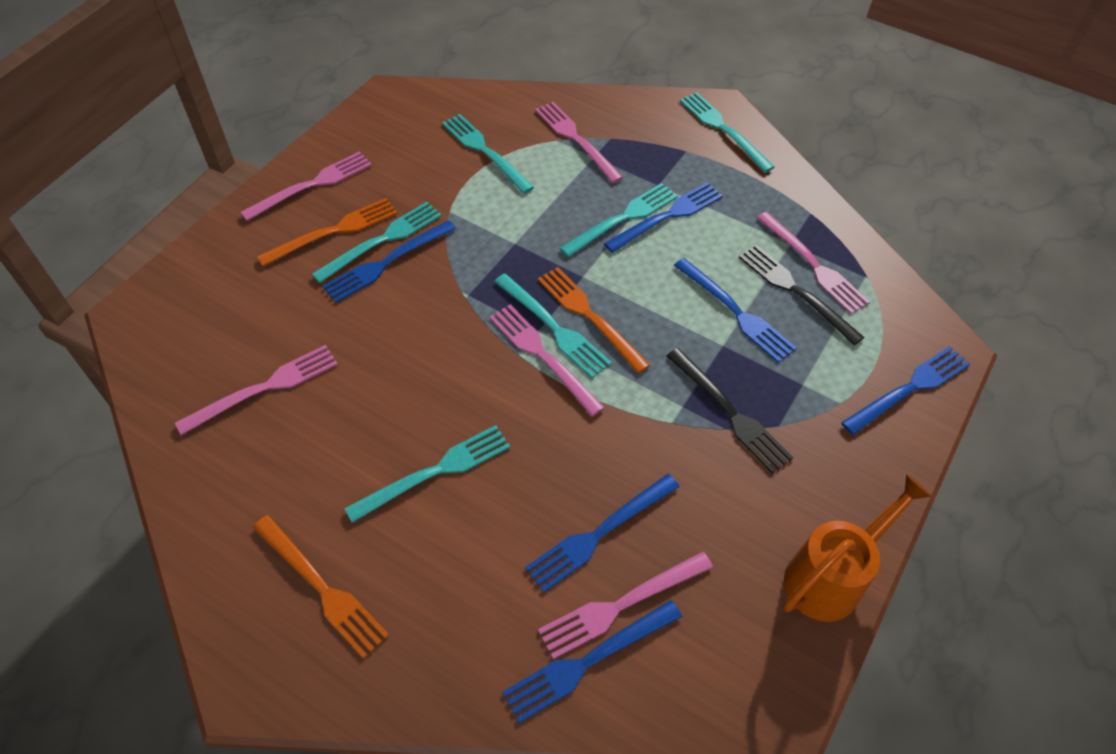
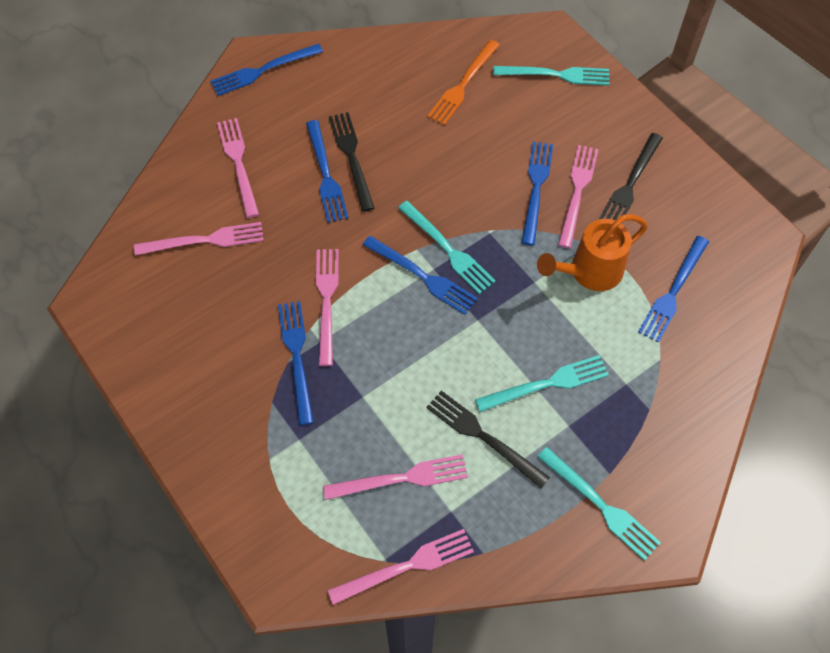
black fork: [667,348,794,473] [739,245,864,345] = 2 -> [329,112,375,212] [426,390,550,488] [599,133,663,220] = 3
orange fork: [253,515,389,659] [257,198,398,266] [538,267,650,373] = 3 -> [427,40,500,125] = 1
turquoise fork: [312,202,442,283] [344,425,510,523] [442,114,534,194] [494,274,612,378] [559,183,678,257] [680,92,775,172] = 6 -> [398,201,496,294] [475,355,609,412] [493,66,610,85] [537,447,661,561] = 4

